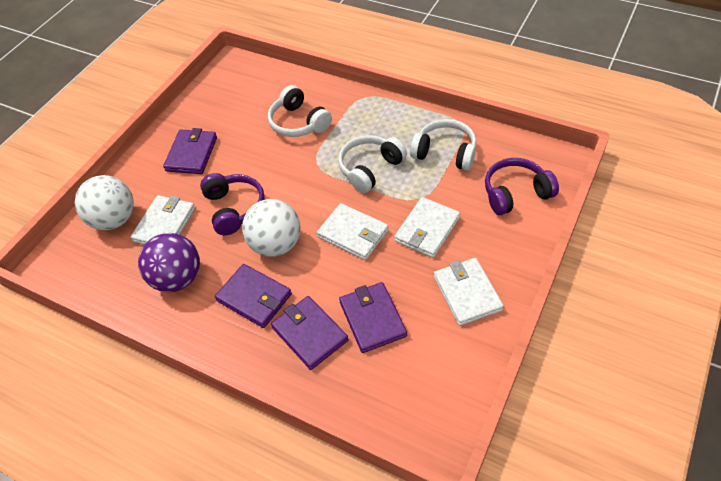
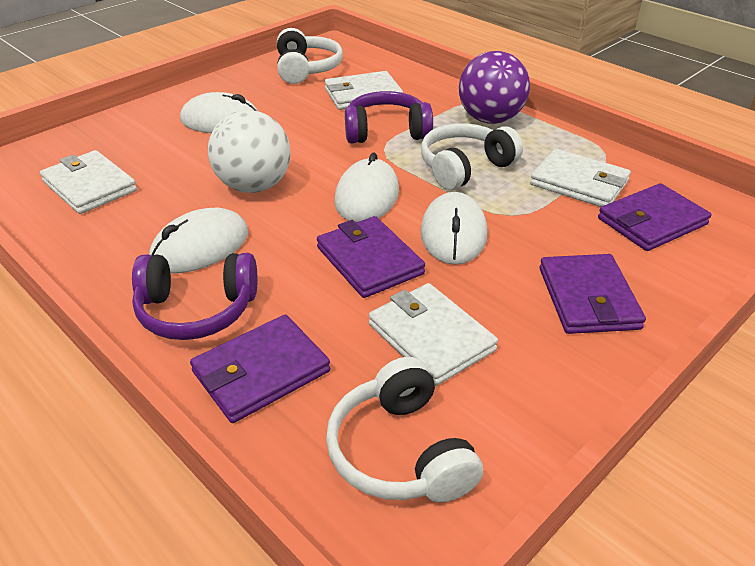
white ball: [75,175,134,230] [242,199,300,257] = 2 -> [208,110,291,193] = 1
white mouse: none = 0 -> [149,208,248,273] [180,92,258,133] [334,153,399,222] [421,192,487,265] = 4

